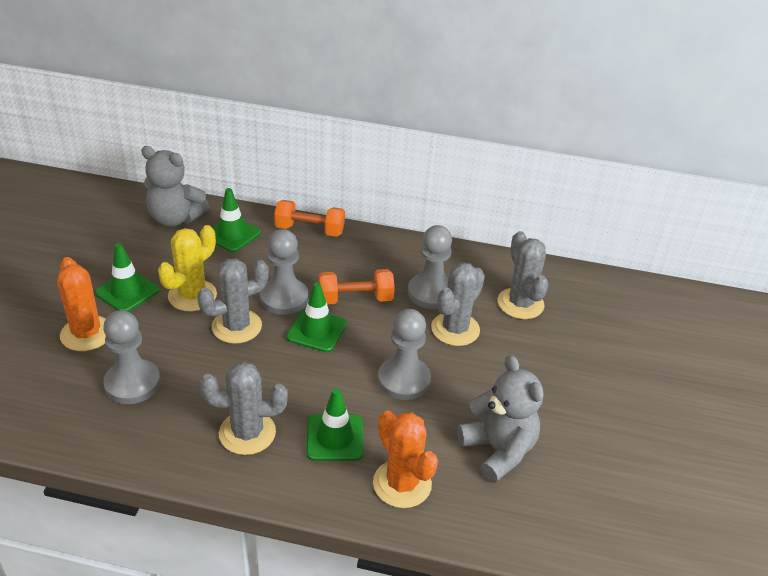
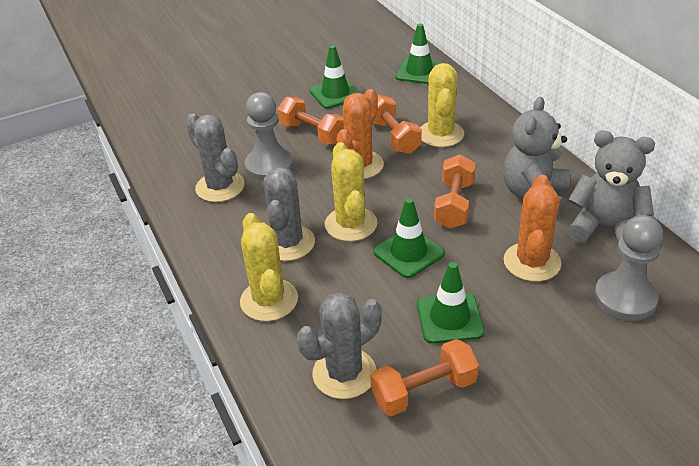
grey cactus: [197,258,269,344] [199,361,288,455] [431,262,485,346] [498,231,549,319] = 4 -> [186,113,245,202] [264,167,315,261] [297,292,382,399] = 3
grey pawn: [103,310,160,404] [260,229,308,315] [378,309,431,400] [408,225,452,309] = 4 -> [245,92,294,181] [594,215,663,321] = 2
orange dumbbell: [274,200,345,237] [318,269,395,304] = 2 -> [277,96,344,145] [371,339,479,416] [372,94,422,154] [434,154,476,229] = 4
yellow cactus: [158,225,217,311] = 1 -> [240,213,298,321] [325,142,377,241] [420,63,464,147] = 3

